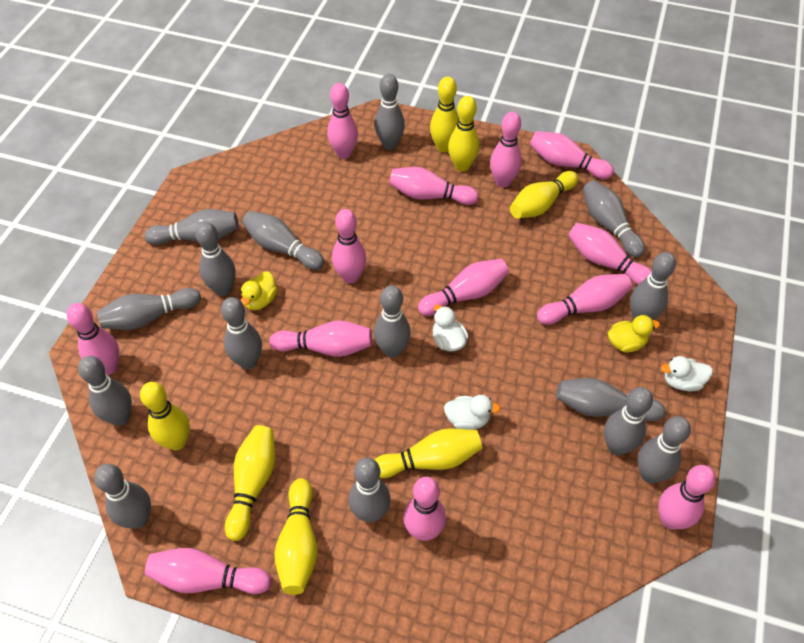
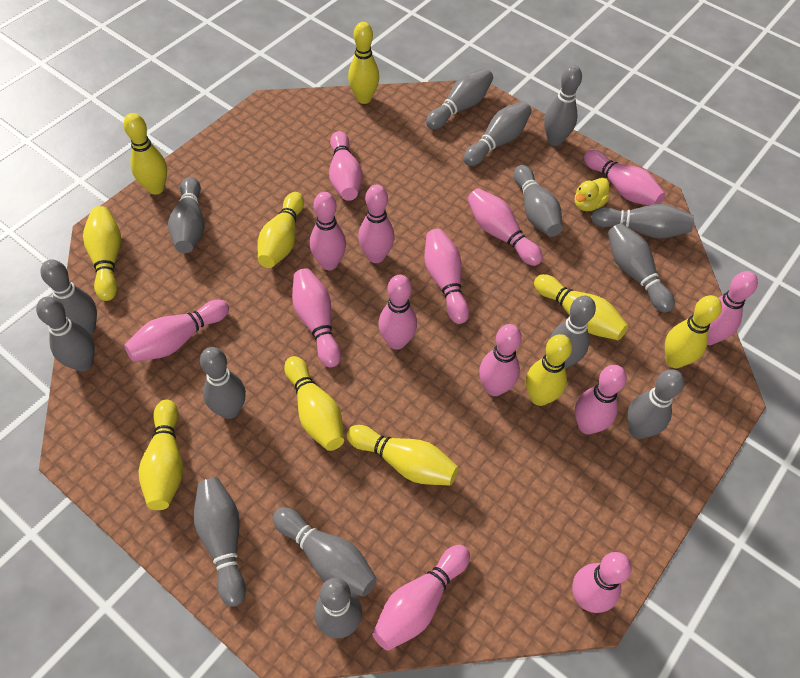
pink bowling pin: [67,303,119,375] [145,548,271,594] [269,320,372,357] [327,83,358,159] [332,209,366,283] [389,167,479,205] [404,477,446,541] [418,259,509,316] [490,112,522,188] [530,131,614,179] [537,274,632,325] [568,223,652,285] [658,465,716,529] = 13 -> [124,300,229,362] [292,268,341,368] [310,192,346,270] [329,131,363,201] [358,185,394,263] [372,545,470,651] [378,274,417,350] [424,229,469,324] [467,188,543,266] [479,324,522,396] [572,552,632,613] [575,365,627,434] [584,149,665,205] [707,271,758,345] = 14
white duck: [433,305,468,351] [444,395,501,430] [661,356,713,391] = 3 -> none = 0
yellow bowling pin: [140,382,190,450] [225,425,275,541] [274,478,318,595] [374,428,482,478] [430,76,459,152] [448,96,479,172] [510,171,578,219] = 7 -> [83,206,121,301] [124,113,167,195] [139,400,183,510] [258,192,304,268] [284,356,344,451] [347,425,458,486] [348,22,379,104] [526,334,572,406] [534,274,628,340] [665,295,722,368] = 10
yellow duck: [240,271,277,310] [608,315,660,353] = 2 -> [575,178,610,211] = 1

